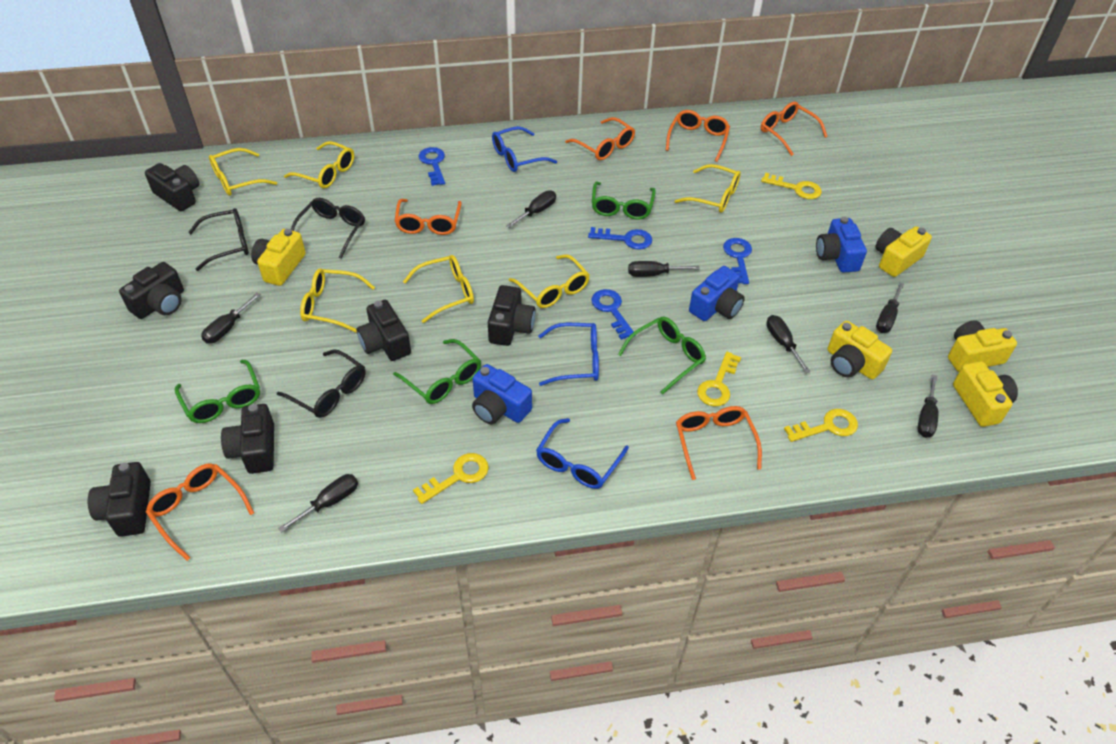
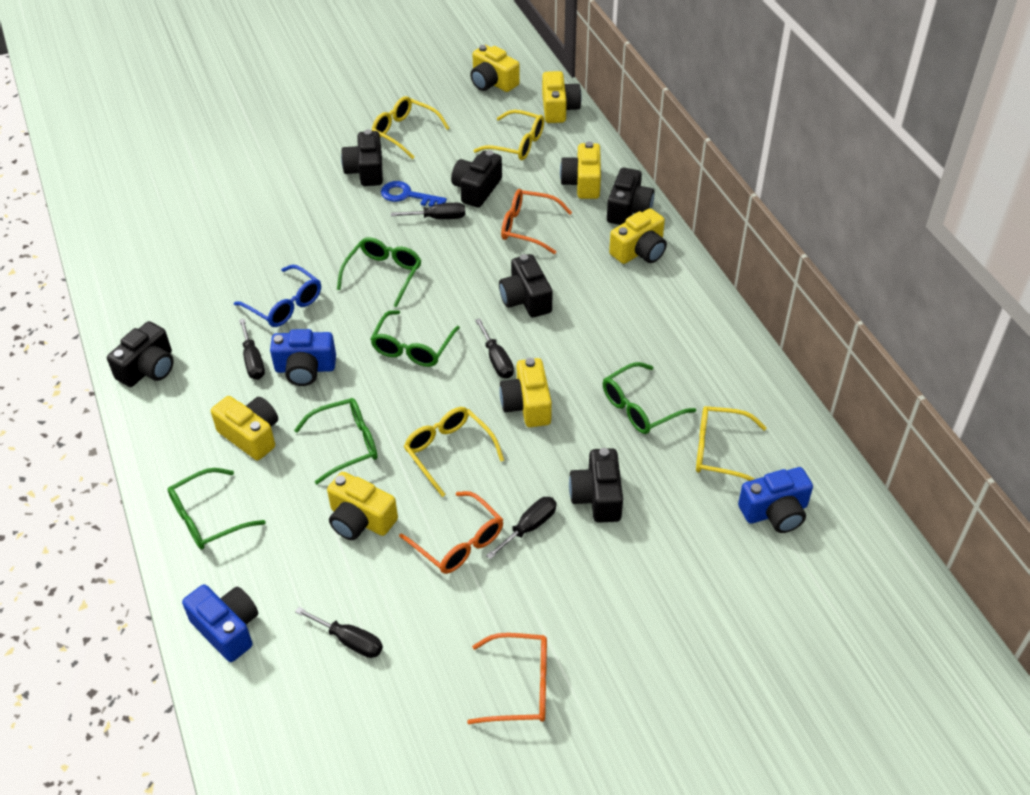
black glasses: [188,208,249,271] [277,349,366,418] [291,198,365,259] = 3 -> none = 0
black screwdriver: [201,293,261,344] [278,474,358,532] [506,191,556,228] [628,261,700,277] [766,315,811,373] [876,282,904,333] [918,374,938,438] = 7 -> [239,319,265,380] [295,607,383,658] [391,203,465,219] [475,319,514,379] [486,497,557,559] = 5
blue glasses: [492,126,557,172] [536,418,629,489] [538,323,599,386] = 3 -> [234,265,321,327] = 1
blue key: [418,147,445,186] [588,227,652,250] [591,289,634,340] [723,238,752,284] = 4 -> [381,181,447,207] = 1
green glasses: [175,360,260,423] [393,339,481,404] [592,182,656,220] [618,317,706,394] = 4 -> [168,468,266,550] [294,398,378,485] [337,237,422,308] [370,310,460,367] [603,362,696,434] = 5
orange glasses: [146,463,254,561] [395,199,462,235] [565,117,635,160] [666,110,730,162] [676,406,762,480] [761,102,828,156] = 6 -> [399,491,503,574] [467,633,547,724] [501,189,572,254] = 3
yellow camera: [251,229,306,286] [827,321,892,380] [875,226,932,277] [948,320,1017,372] [953,361,1018,427] = 5 -> [211,396,278,460] [327,472,398,540] [470,45,520,92] [499,358,552,427] [542,71,582,123] [560,141,601,199] [609,208,667,264] = 7
yellow glasses: [209,148,277,196] [284,141,354,189] [300,269,375,333] [403,255,474,323] [509,254,590,308] [675,164,741,213] = 6 -> [372,96,450,159] [404,407,504,497] [473,110,544,160] [696,406,767,481] = 4
yellow key: [413,453,489,504] [697,352,741,407] [761,173,822,199] [784,409,858,442] = 4 -> none = 0

